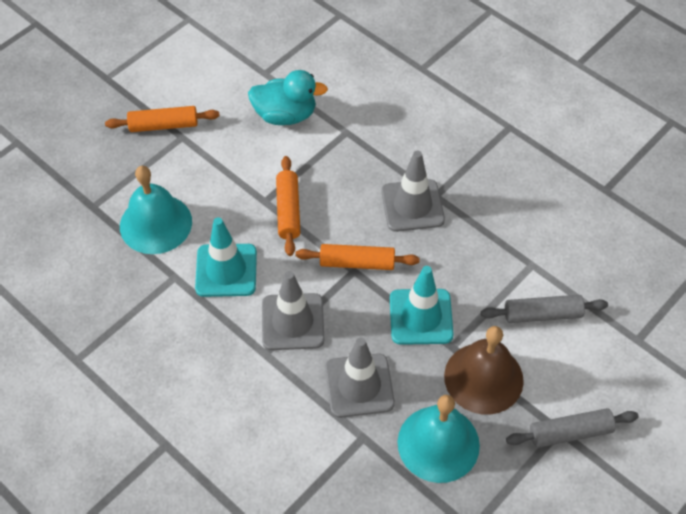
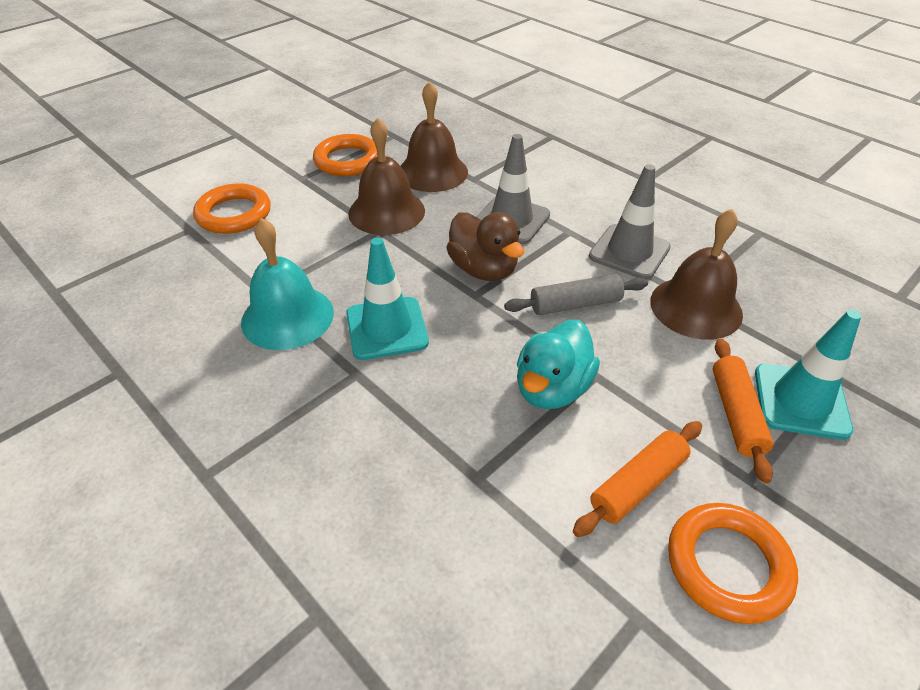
brown bell: [444,326,524,415] = 1 -> [348,118,425,235] [400,81,468,192] [650,209,743,340] = 3
brown duck: none = 0 -> [446,212,524,281] = 1
grey rolling pin: [481,295,608,323] [506,408,639,448] = 2 -> [504,274,648,315] = 1
grey traffic cone: [262,271,324,350] [325,337,395,418] [381,151,445,232] = 3 -> [476,134,550,244] [589,164,671,279] = 2
orange ring: none = 0 -> [193,183,271,234] [313,134,378,176] [668,503,798,624] = 3
orange rolling pin: [105,106,220,132] [276,156,300,256] [295,244,420,270] = 3 -> [573,421,702,537] [713,339,773,483] = 2
turquoise bell: [120,166,192,254] [397,395,480,483] = 2 -> [241,218,334,350] = 1

